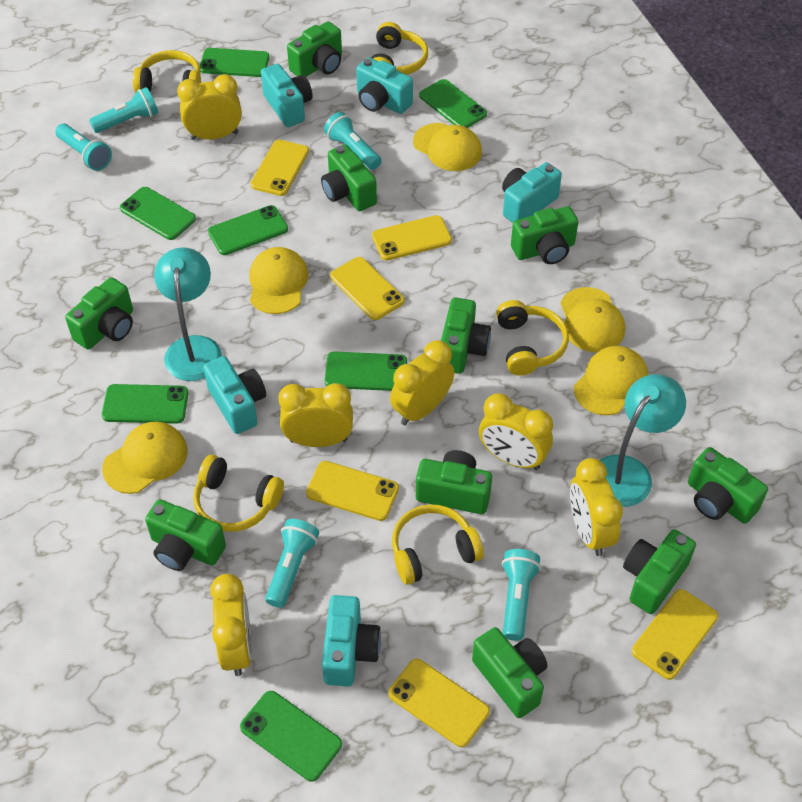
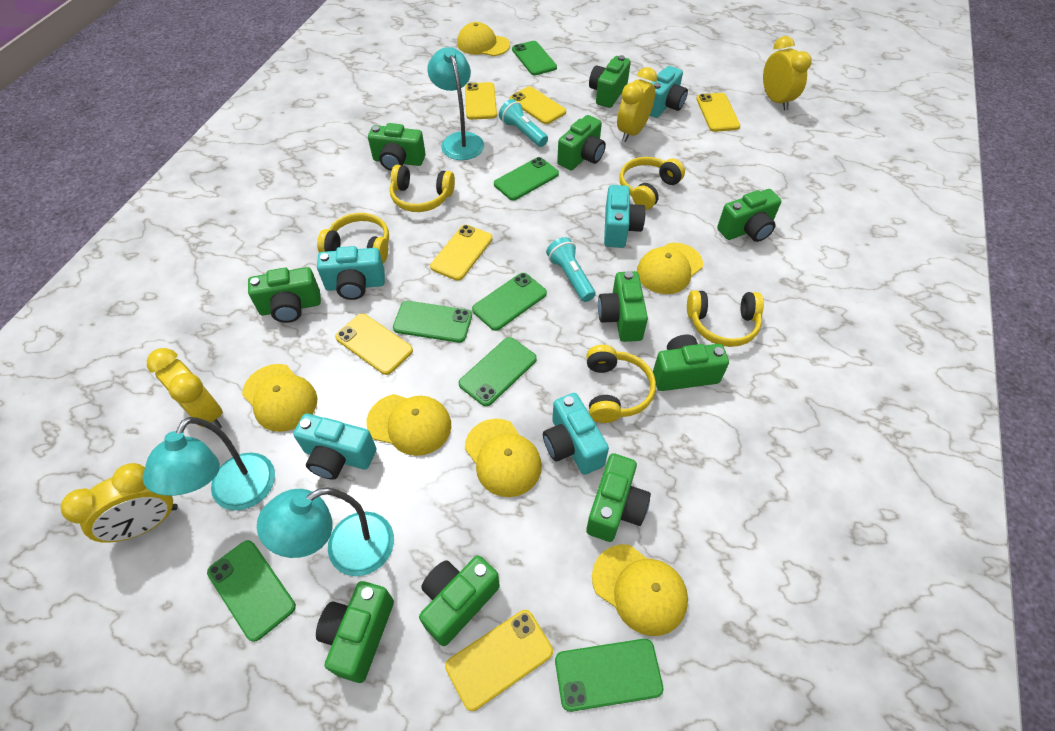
turquoise flashlight: [55,123,112,171] [89,87,158,133] [265,519,319,608] [324,112,382,170] [502,549,541,641] = 5 -> [499,99,548,147] [546,237,596,302] = 2
turquoise lamp: [154,247,222,381] [600,374,686,507] = 2 -> [142,417,275,511] [257,488,394,576] [427,47,484,160] = 3
yellow cap: [102,421,187,494] [249,247,308,314] [413,123,482,171] [560,287,625,352] [574,346,648,415] = 5 -> [242,364,317,432] [366,394,451,456] [457,22,510,56] [465,419,542,497] [592,544,688,636] [637,243,703,294] = 6
yellow clock: [177,74,242,140] [210,574,252,676] [278,383,353,447] [390,340,454,425] [479,393,553,470] [570,458,623,556] = 6 -> [61,463,178,543] [147,348,223,429] [617,67,657,142] [763,36,812,111] = 4

